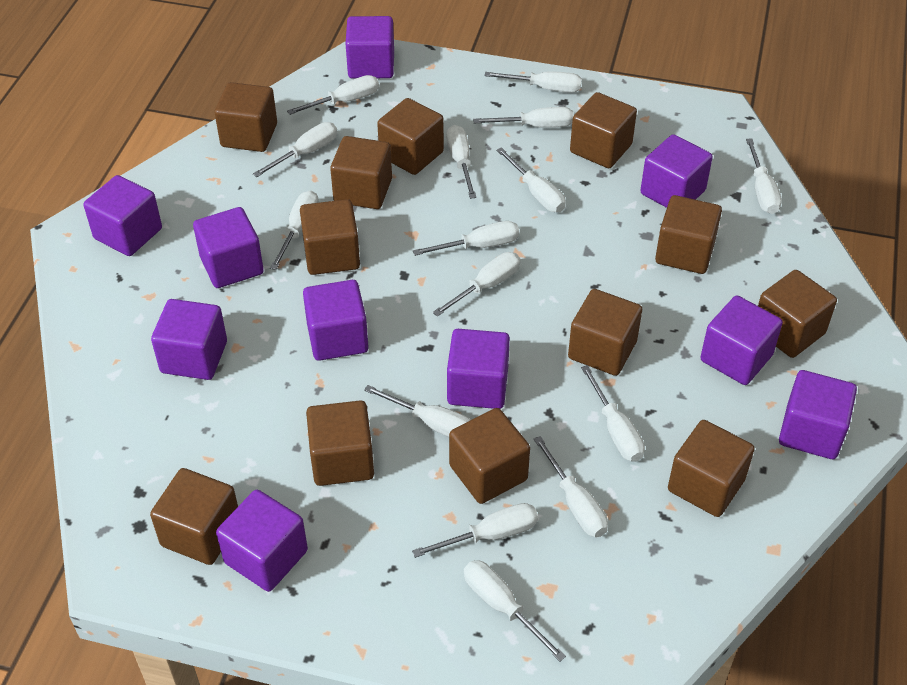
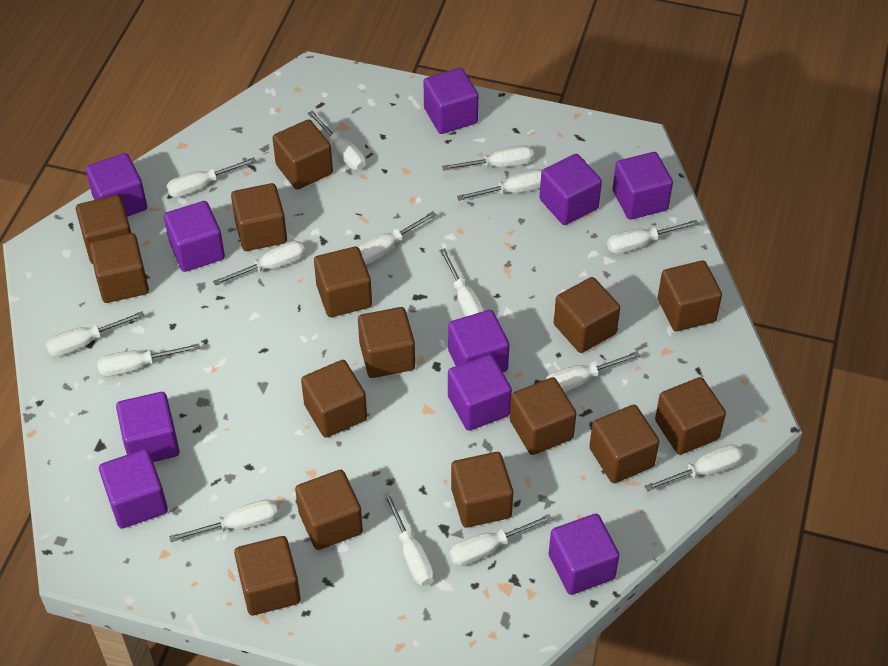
brown cube: [150,468,238,565] [215,82,277,152] [300,199,360,275] [306,400,374,486] [330,136,392,209] [377,98,444,175] [449,408,530,504] [568,289,642,376] [570,92,637,168] [655,195,722,274] [668,420,755,517] [758,270,837,358] = 12 -> [76,195,131,264] [89,233,149,303] [231,183,287,251] [234,536,301,615] [272,119,333,190] [295,470,363,550] [301,360,367,438] [314,246,372,317] [358,307,415,378] [451,452,513,528] [510,377,576,455] [554,277,620,353] [589,405,659,483] [655,377,726,455] [658,260,722,331] = 15

